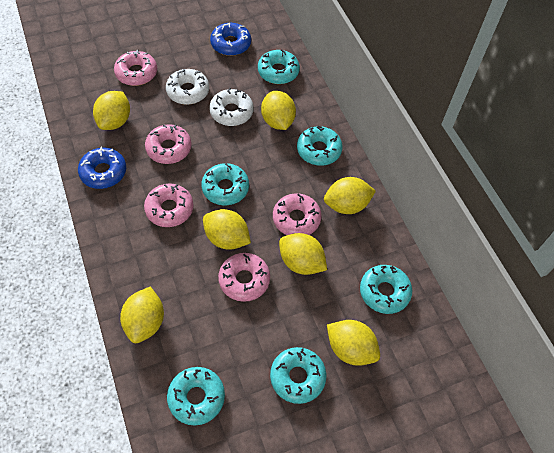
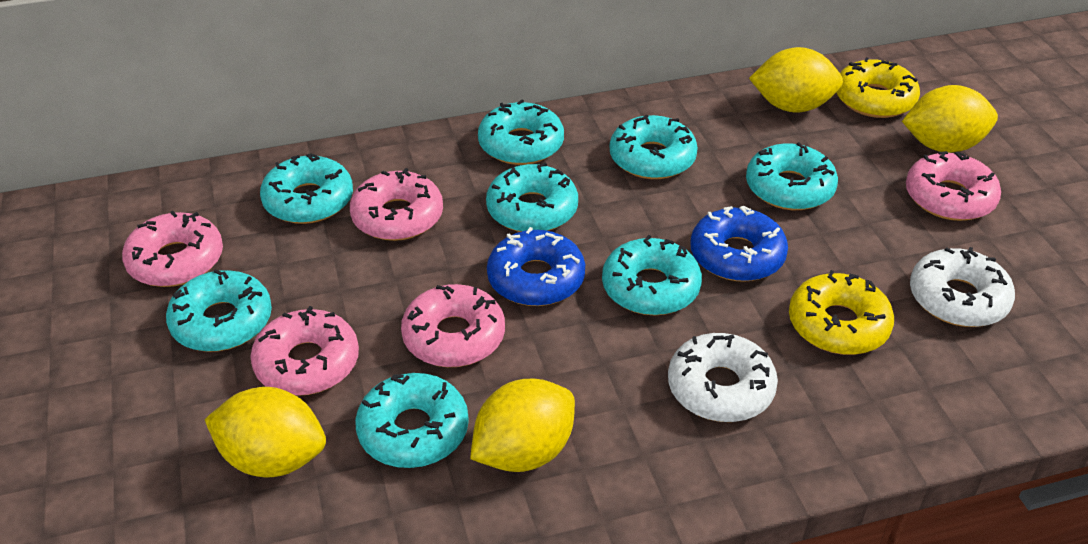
turquoise donut: [167,367,225,426] [201,163,249,205] [258,49,300,84] [270,347,326,404] [297,126,343,166] [360,265,412,314] = 6 -> [166,269,272,352] [260,153,353,224] [355,373,469,468] [478,99,564,165] [486,163,578,232] [602,235,702,315] [610,115,698,179] [746,142,838,210] = 8
yellow donut: none = 0 -> [789,270,894,355] [836,57,920,118] = 2
yellow lemon: [93,91,130,130] [120,286,164,343] [203,209,251,249] [261,91,296,130] [279,233,327,275] [324,177,376,214] [327,320,380,366] = 7 -> [204,387,326,477] [470,379,575,472] [749,47,843,113] [902,85,998,153] = 4

